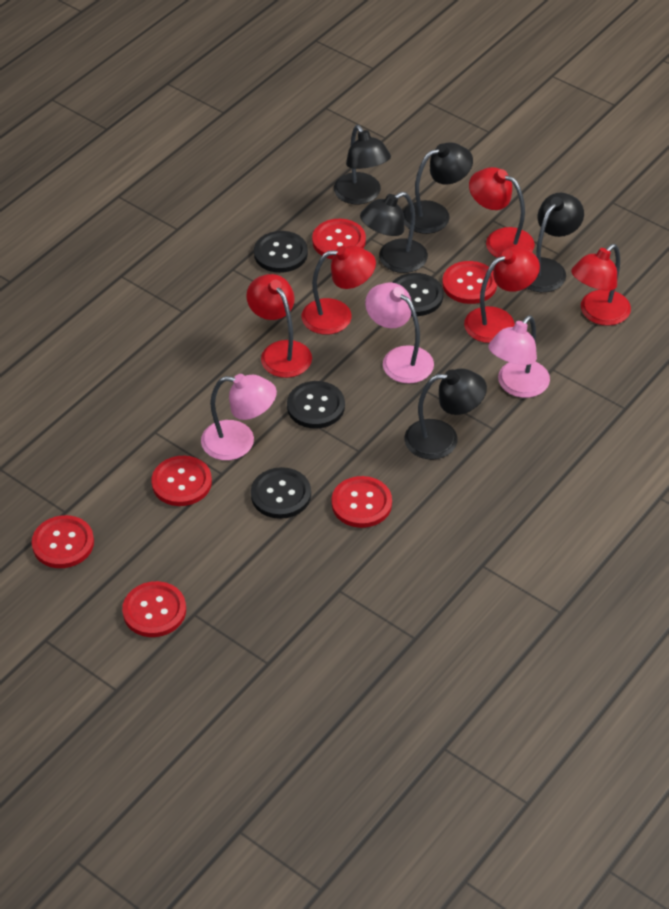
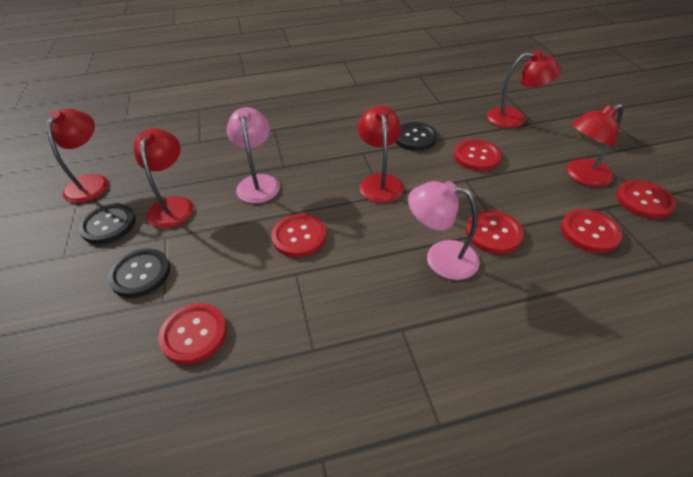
black button: [251,467,311,519] [254,231,308,273] [287,381,345,429] [392,273,443,316] = 4 -> [78,203,136,244] [108,248,170,298] [395,122,438,151] = 3
black lamp: [334,125,391,205] [360,192,428,273] [403,142,473,234] [404,369,487,459] [527,193,584,292] = 5 -> none = 0
pink lamp: [201,374,277,460] [365,283,434,384] [488,315,550,398] = 3 -> [227,107,280,203] [408,181,480,280] = 2

